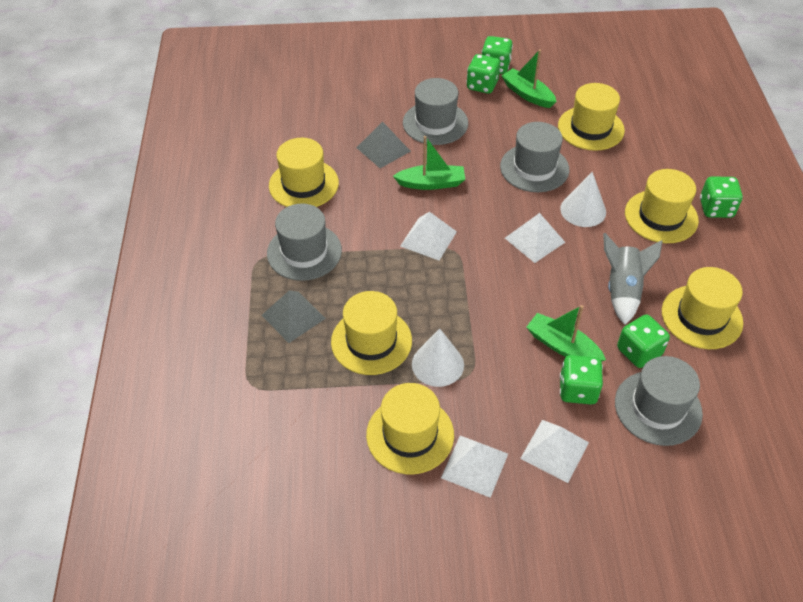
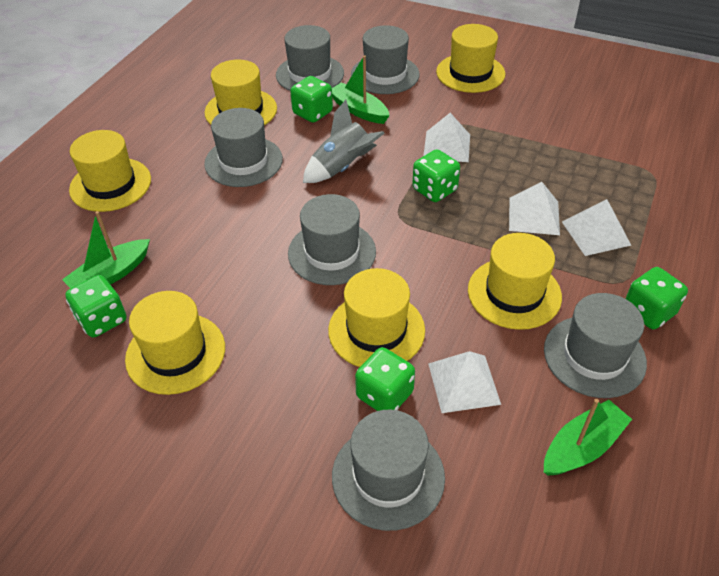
grey hat: [267,203,342,281] [403,78,468,145] [500,122,569,192] [615,356,703,446] = 4 -> [204,108,283,187] [276,25,344,91] [288,194,376,285] [332,410,445,531] [351,25,420,94] [544,293,647,398] = 6
grey pyramid: [262,290,326,343] [356,122,411,168] = 2 -> none = 0
white cone: [412,328,464,387] [560,172,606,227] = 2 -> none = 0

